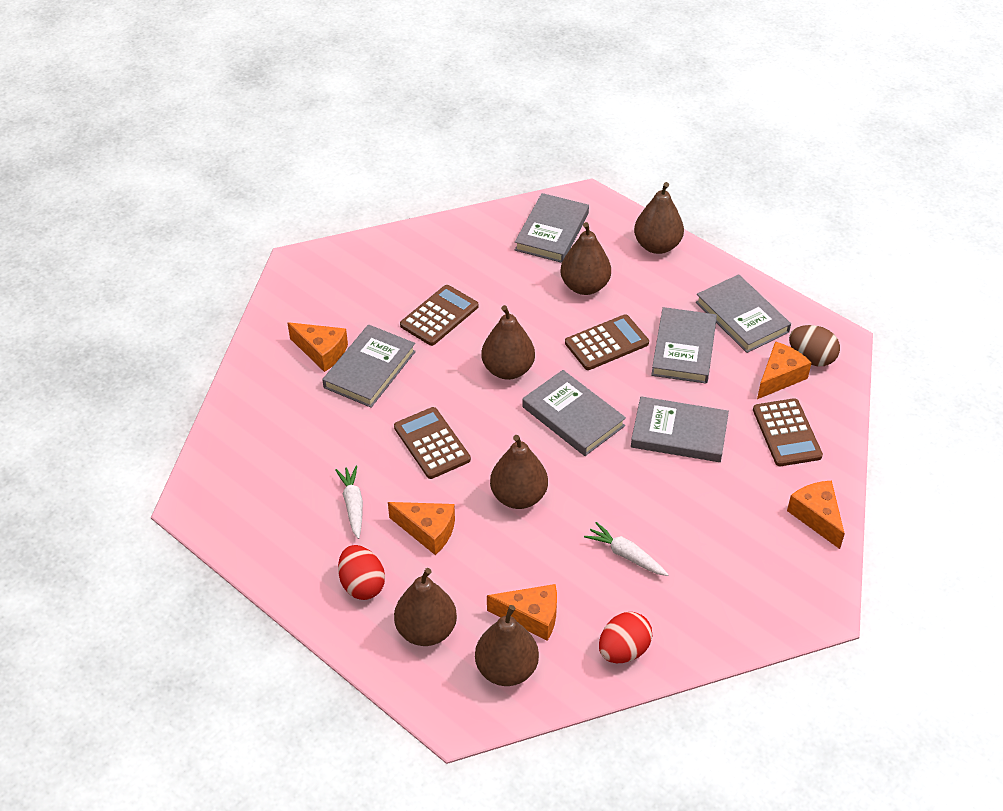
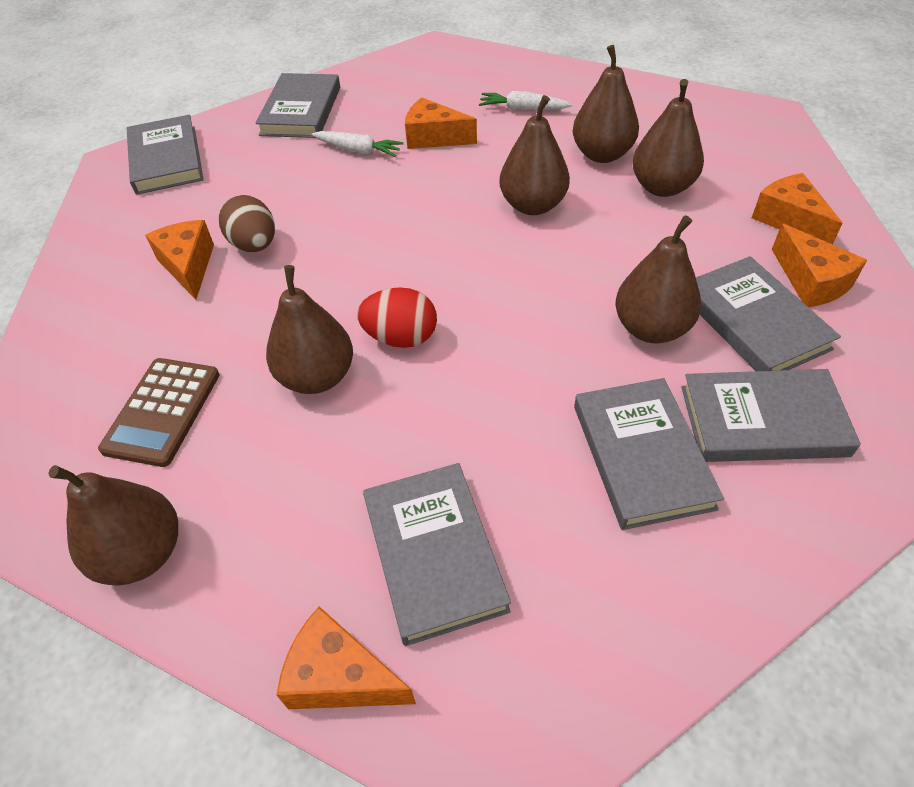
brown calculator: [394,407,471,479] [400,285,478,346] [565,315,649,370] [753,398,823,466] = 4 -> [98,358,219,467] = 1
red egg: [338,545,385,600] [599,612,652,663] = 2 -> [357,287,437,348] = 1

